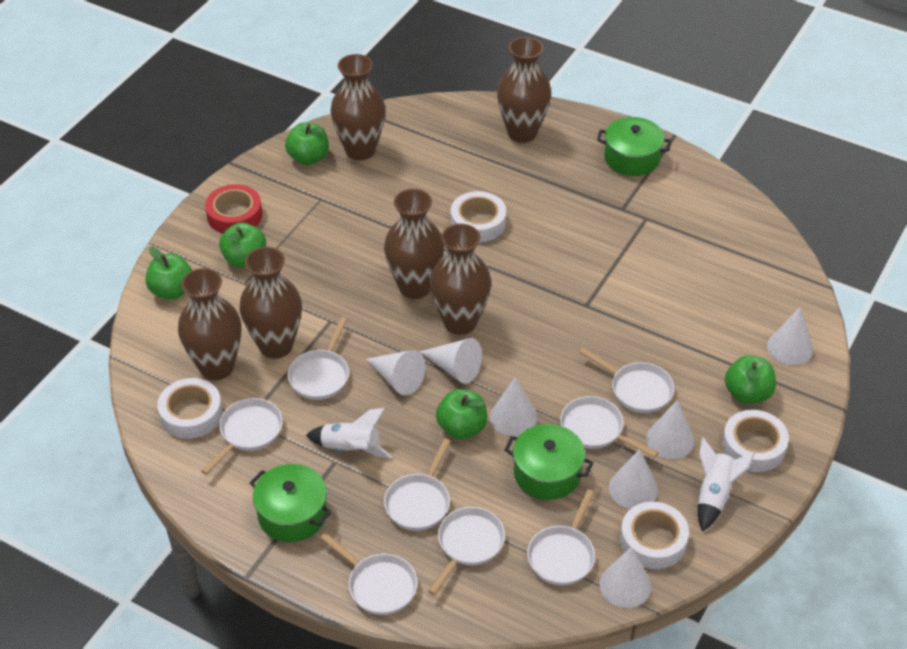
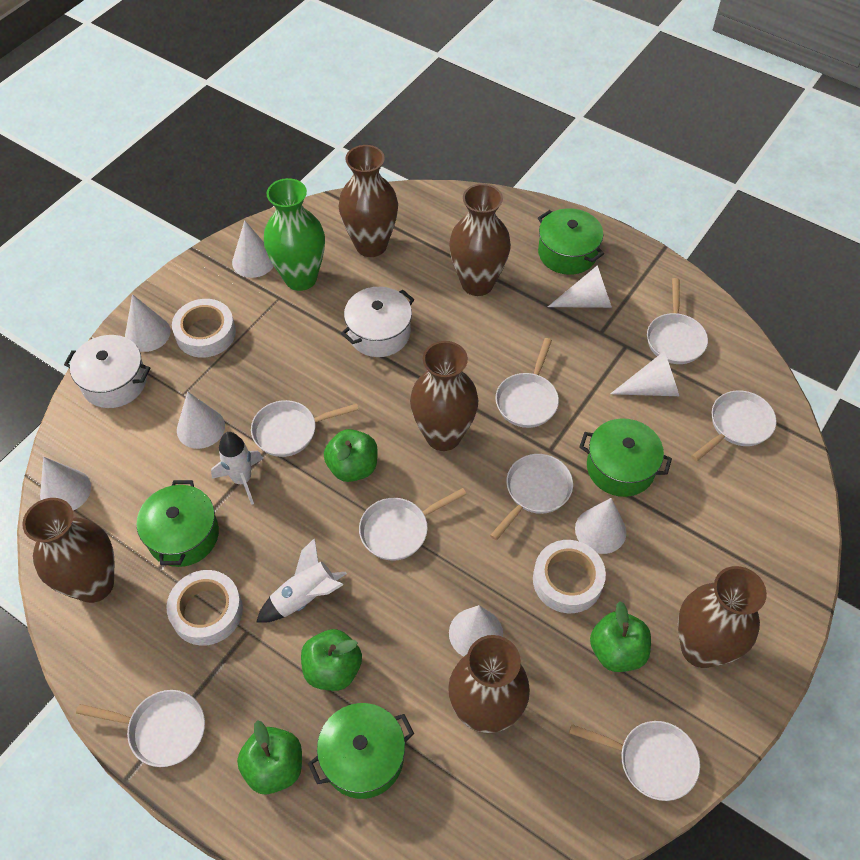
green apple: [146,246,192,300] [219,222,266,268] [285,122,329,165] [436,389,487,439] [725,355,776,404] = 5 -> [237,720,302,795] [301,629,362,691] [324,429,378,482] [590,602,651,672] = 4
green pot: [250,464,332,542] [504,424,594,500] [597,117,671,176] = 3 -> [137,480,219,567] [308,703,414,799] [538,208,604,275] [579,418,672,497] = 4
green vase: none = 0 -> [264,178,325,291] = 1
red tape: [205,184,262,234] = 1 -> none = 0
white cone: [366,350,426,396] [420,338,482,384] [490,377,537,436] [600,547,651,608] [609,449,658,509] [646,400,694,459] [767,307,813,365] = 7 -> [40,457,91,511] [125,294,171,352] [177,391,225,449] [232,220,274,278] [449,605,503,657] [548,265,612,308] [575,498,626,554] [610,352,679,396] = 8
white pot: none = 0 -> [64,335,150,408] [341,287,414,357] = 2
white tape: [157,378,223,439] [451,191,506,242] [620,502,689,569] [722,410,789,472] = 4 -> [166,570,243,646] [172,299,236,357] [533,540,606,613] = 3

